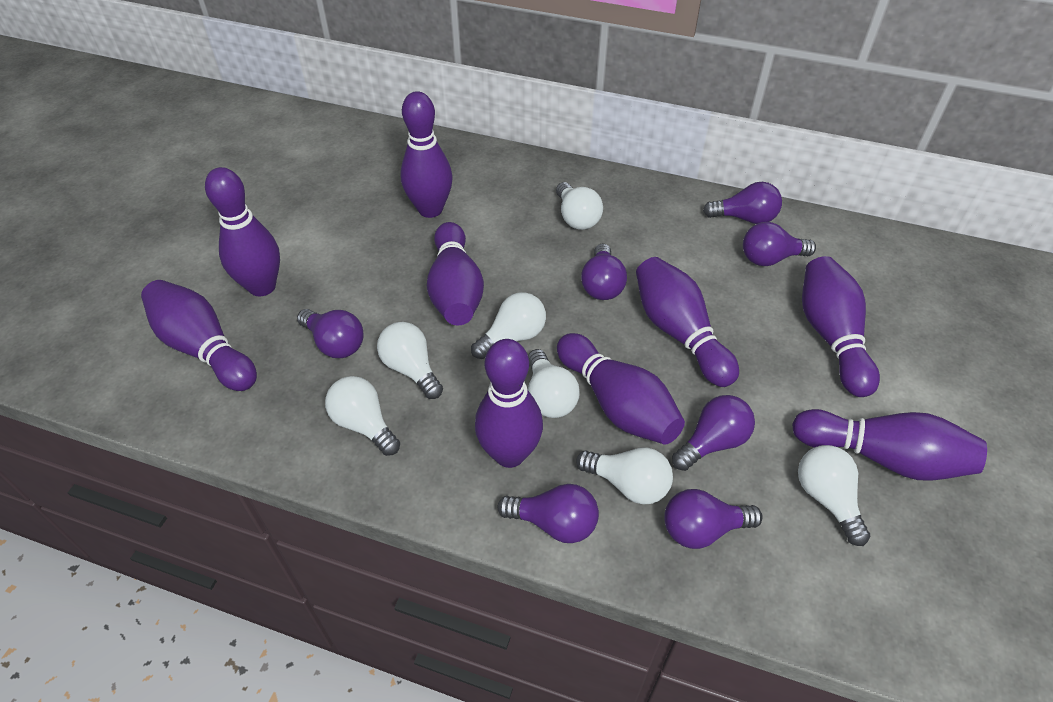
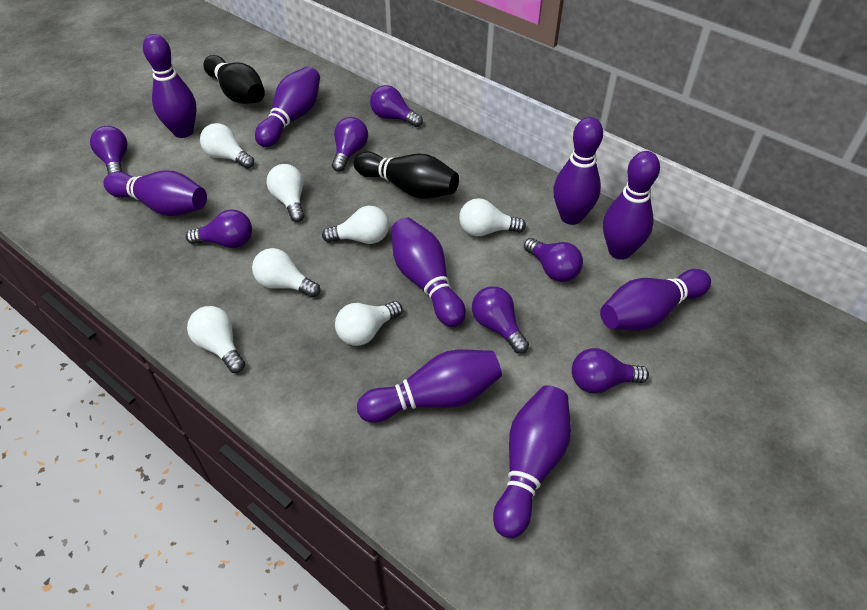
black bowling pin: none = 0 -> [203,55,265,104] [354,152,459,199] = 2

